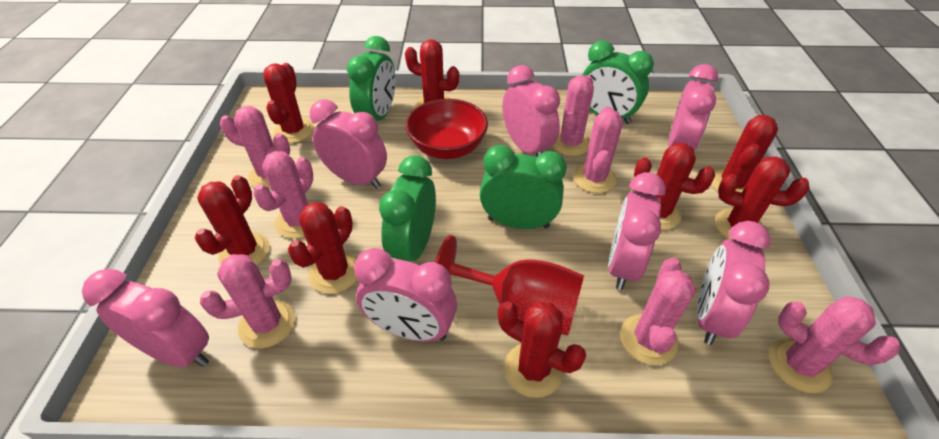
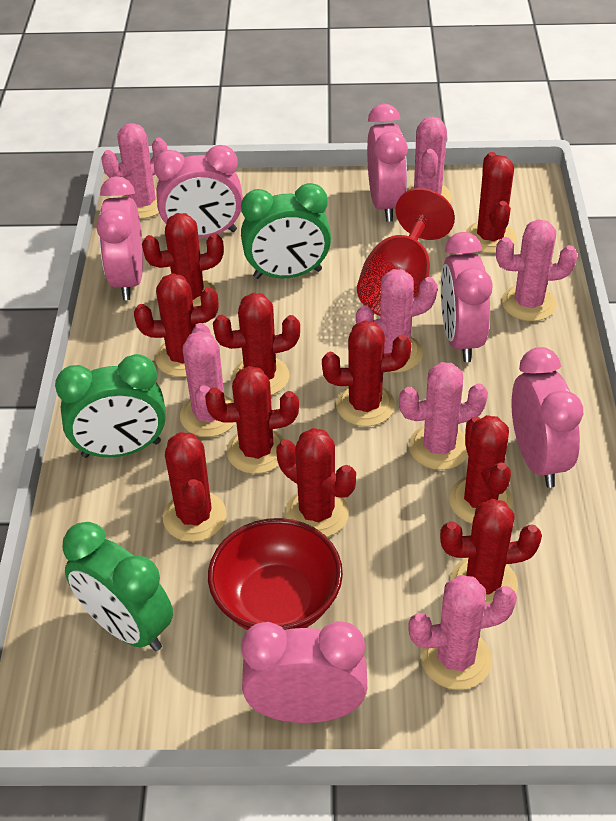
green clock: [347,36,395,121] [379,155,436,262] [480,145,567,229] [582,40,654,124] = 4 -> [55,354,166,458] [63,522,173,651] [241,183,331,279] = 3
pink clock: [82,269,209,368] [310,99,387,189] [354,248,457,342] [502,65,560,156] [608,172,666,290] [668,64,718,151] [697,221,771,345] = 7 -> [96,176,143,300] [154,145,243,238] [241,621,367,723] [367,104,408,222] [441,232,493,362] [512,347,583,488] = 6
red cactus: [195,175,270,266] [264,63,314,143] [288,202,357,294] [405,39,459,108] [498,301,586,398] [634,143,715,230] [711,115,778,193] [715,156,810,239] = 8 -> [134,273,218,377] [142,213,224,307] [163,432,227,542] [205,366,299,474] [213,293,300,395] [276,428,356,537] [322,320,411,426] [440,499,542,605] [449,415,513,524] [466,152,517,253] = 10

